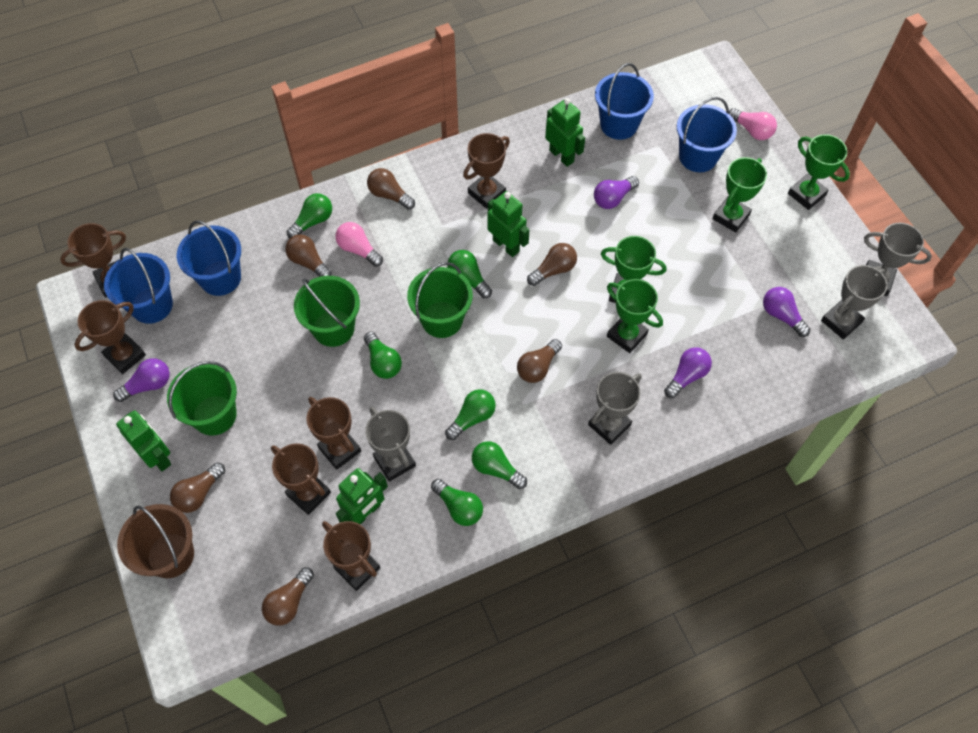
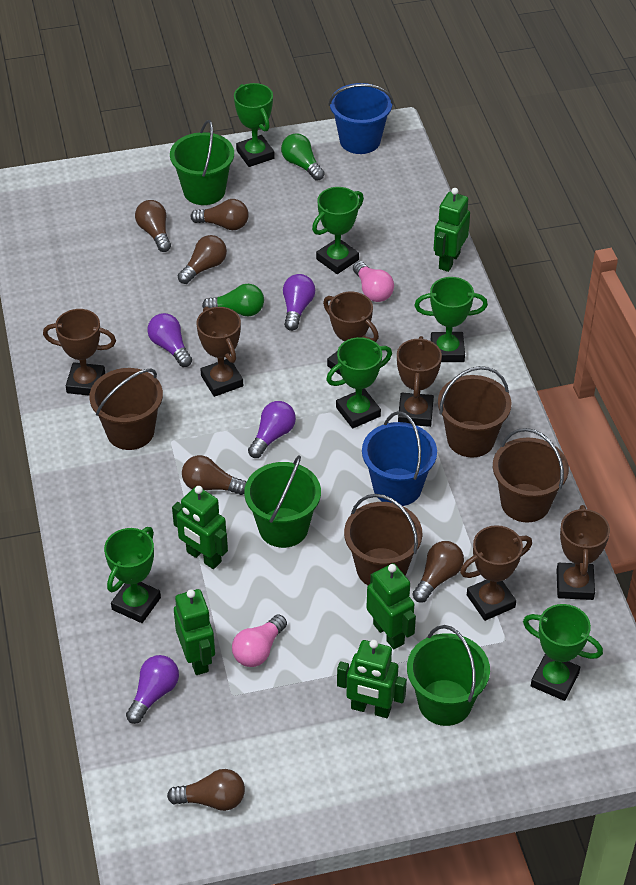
blue bucket: [104,248,173,324] [177,220,241,296] [595,63,654,140] [677,97,737,172] = 4 -> [328,83,394,154] [362,411,437,506] = 2
brown bucket: [117,504,194,578] = 1 -> [89,368,163,450] [344,494,422,585] [438,366,511,457] [493,428,569,523] = 4
green light bulb: [287,193,332,238] [364,332,402,379] [431,479,483,526] [445,389,496,440] [447,250,492,298] [472,441,527,489] = 6 -> [202,284,264,316] [281,133,325,181] = 2
green robot: [116,410,171,471] [336,468,388,525] [487,191,529,257] [545,98,585,167] = 4 -> [172,486,228,569] [174,589,215,675] [337,640,407,718] [366,563,416,649] [434,188,470,272] = 5
green trophy: [601,236,667,303] [607,279,663,353] [712,157,767,233] [788,134,850,210] = 4 -> [104,527,161,623] [234,83,275,167] [312,187,364,274] [326,337,392,428] [414,277,488,362] [523,604,603,701] = 6
grey trophy: [365,407,416,482] [588,372,642,445] [821,265,888,339] [864,223,932,296] = 4 -> none = 0

